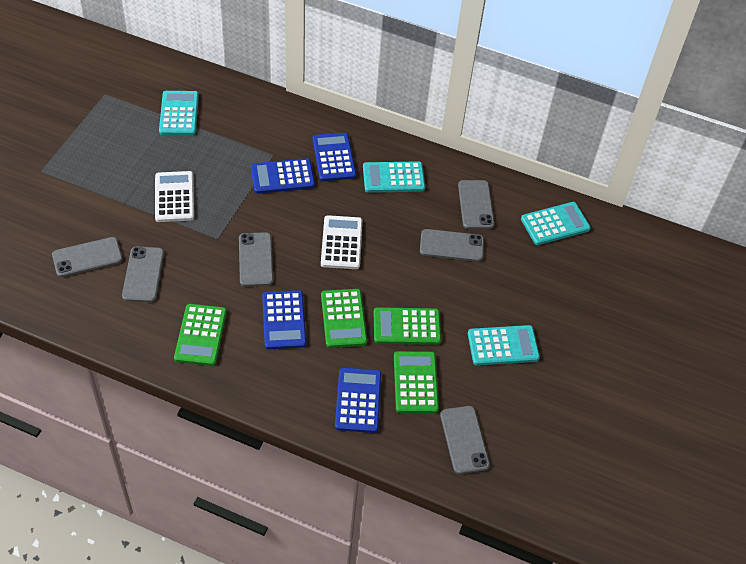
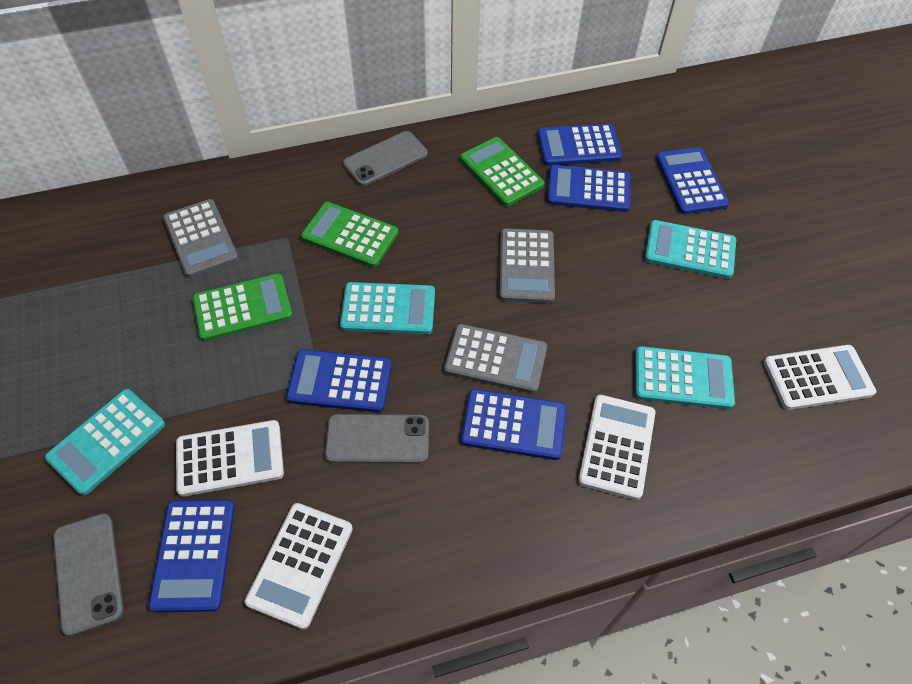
blue calculator: [251,158,315,194] [262,290,306,349] [313,133,356,181] [335,367,381,433] = 4 -> [149,500,235,612] [286,349,392,412] [461,389,567,460] [537,124,622,166] [547,165,631,212] [656,147,729,214] = 6
green calculator: [174,304,227,366] [321,289,367,348] [374,307,441,345] [394,351,439,413] = 4 -> [192,273,293,341] [301,202,398,268] [460,137,544,206] = 3
grey calculator: none = 0 -> [163,199,239,278] [444,324,547,393] [500,229,555,303] = 3
grey phone: [52,237,123,277] [122,247,164,302] [239,232,273,287] [420,229,484,262] [440,406,490,474] [458,180,495,229] = 6 -> [53,514,124,636] [325,414,429,464] [343,131,428,186] = 3
white calculator: [155,171,194,222] [321,215,362,269] = 2 -> [176,420,284,497] [245,503,353,630] [578,395,655,500] [764,345,876,410] = 4

